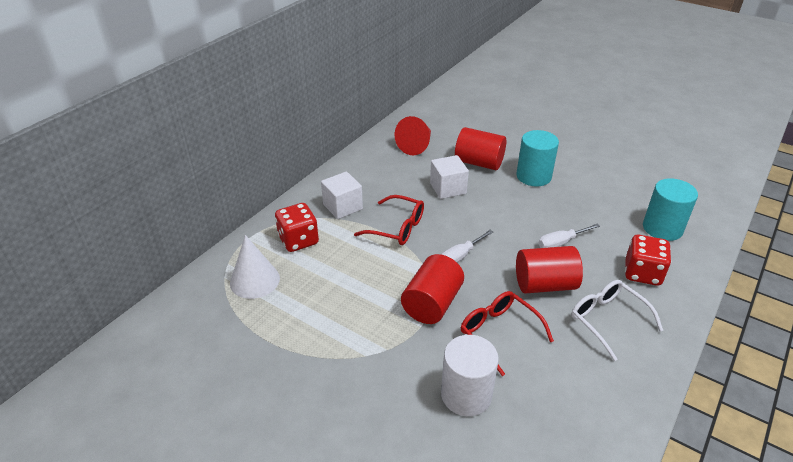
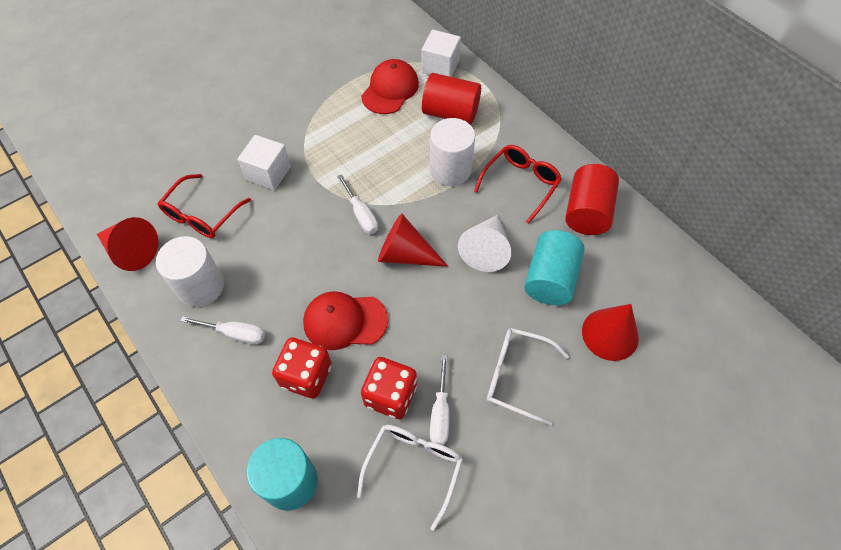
red cap: none = 0 -> [303,291,388,350] [361,59,419,114] = 2
red cone: [395,116,431,155] = 1 -> [97,217,158,271] [378,214,448,267] [582,304,639,361] = 3
red cylinder: [401,254,464,324] [455,127,506,170] [516,246,583,294] = 3 -> [422,73,481,125] [565,164,619,235] = 2
white cylinder: [441,335,499,416] = 1 -> [156,236,224,307] [430,118,475,186] = 2
white glasses: [571,280,663,361] = 1 -> [357,425,463,531] [487,328,569,426] = 2
white screwdriver: [441,230,493,263] [538,224,600,248] = 2 -> [180,316,265,344] [337,174,378,234] [430,355,450,445] = 3

